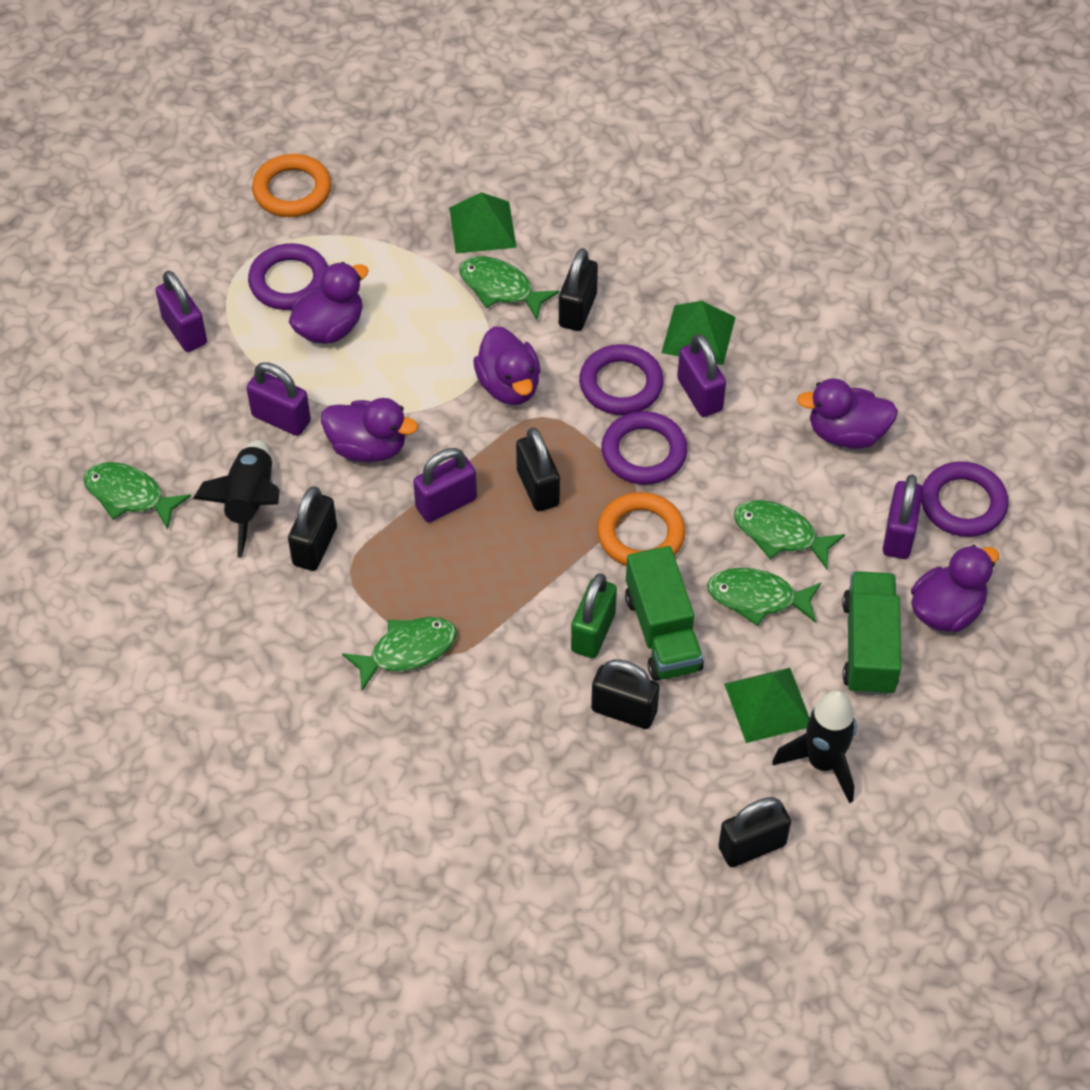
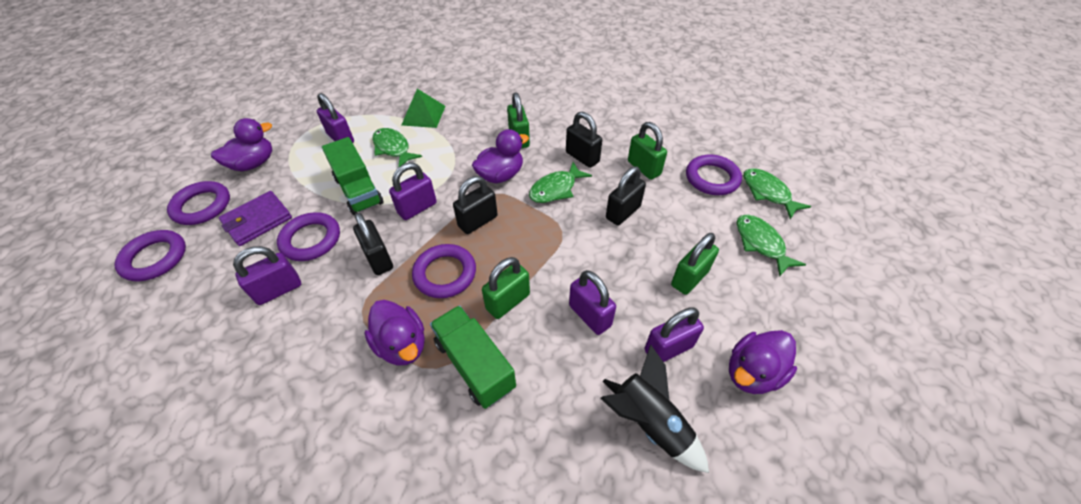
black padlock: [288,486,337,571] [516,427,560,511] [559,248,598,331] [591,659,659,729] [719,797,791,867] = 5 -> [353,212,393,275] [453,176,498,234] [566,111,602,168] [606,166,646,225] = 4
black rocket: [193,440,280,558] [772,690,857,803] = 2 -> [600,344,709,473] = 1
green fish: [83,462,191,530] [342,617,457,691] [459,256,559,320] [707,568,821,626] [734,500,845,569] = 5 -> [373,128,422,168] [529,162,592,203] [736,214,806,277] [744,168,811,219] = 4
green padlock: [571,573,617,658] = 1 -> [482,257,530,319] [507,92,530,148] [628,122,667,180] [671,233,719,295] = 4
green pyramid: [449,192,517,253] [661,301,736,365] [724,668,810,743] = 3 -> [402,89,445,128] = 1
orange ring: [252,154,332,217] [597,492,686,566] = 2 -> none = 0
purple duck: [289,262,369,344] [321,398,418,462] [473,326,540,405] [797,378,898,449] [911,545,999,633] = 5 -> [211,118,272,171] [364,300,425,366] [472,129,529,183] [729,330,797,394] = 4
purple ring: [248,243,328,310] [579,344,664,415] [601,411,687,485] [921,461,1009,537] = 4 -> [115,230,186,281] [167,181,230,225] [277,212,340,261] [412,244,476,298] [686,155,742,195] = 5
purple wallet: none = 0 -> [219,191,292,246] = 1

